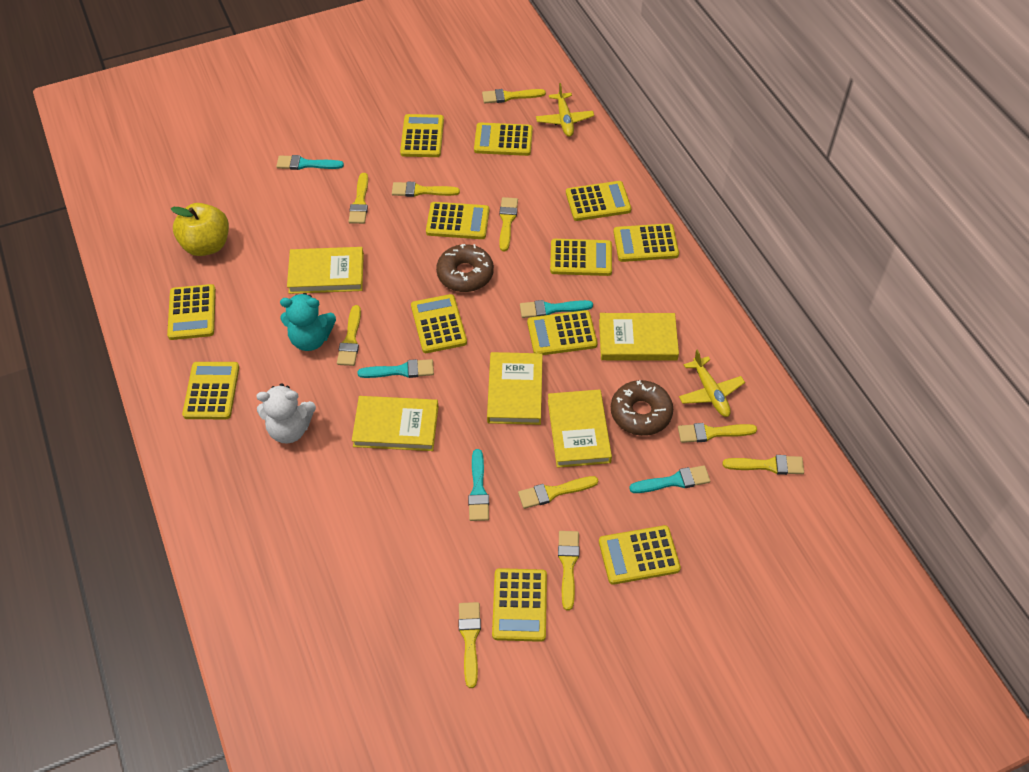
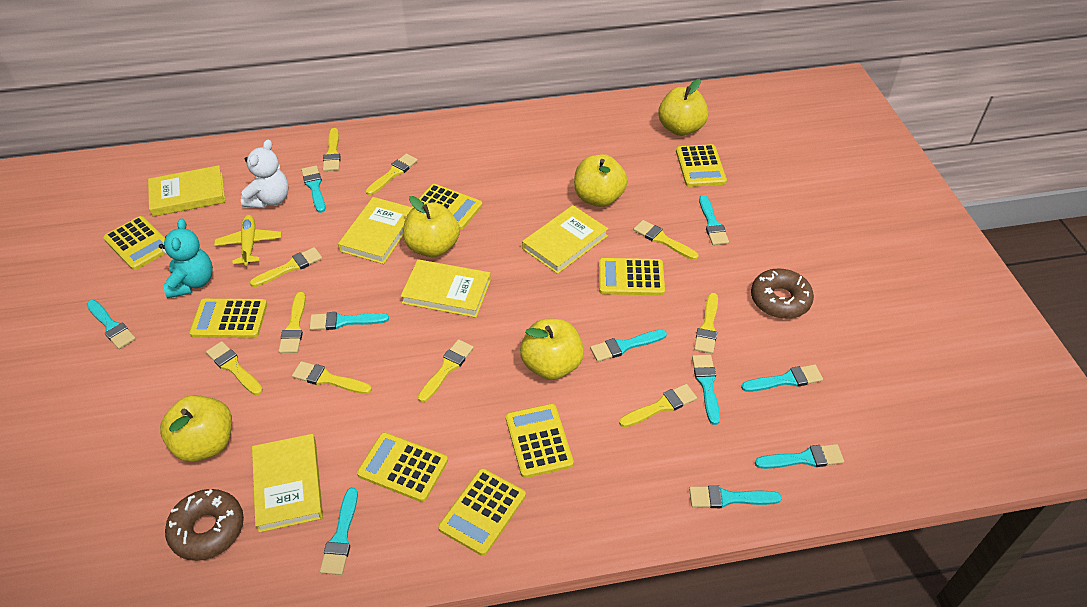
turquoise brush: [276,155,344,170] [358,359,434,378] [468,449,489,521] [520,300,593,318] [629,465,710,493] = 5 -> [87,300,136,349] [301,165,325,213] [310,312,389,330] [320,488,358,575] [590,329,667,362] [689,485,782,508] [692,355,720,425] [699,195,729,245] [741,364,823,392] [755,444,844,469] = 10
yellow apple: [171,203,229,256] = 1 -> [160,395,232,462] [403,196,460,257] [520,318,584,380] [574,154,628,207] [658,79,708,136] = 5
yellow calculator: [167,284,216,340] [182,362,239,419] [400,114,444,157] [411,294,467,353] [426,202,489,239] [474,122,533,156] [492,568,547,642] [527,310,597,355] [550,239,612,276] [566,181,631,221] [599,525,681,585] [613,223,679,262] = 12 -> [103,216,165,270] [189,298,267,338] [357,432,448,502] [412,184,482,230] [438,468,526,556] [506,404,574,478] [599,258,665,296] [676,144,727,187] = 8
yellow plane: [536,83,594,137] [679,349,745,417] = 2 -> [214,215,281,266] = 1

